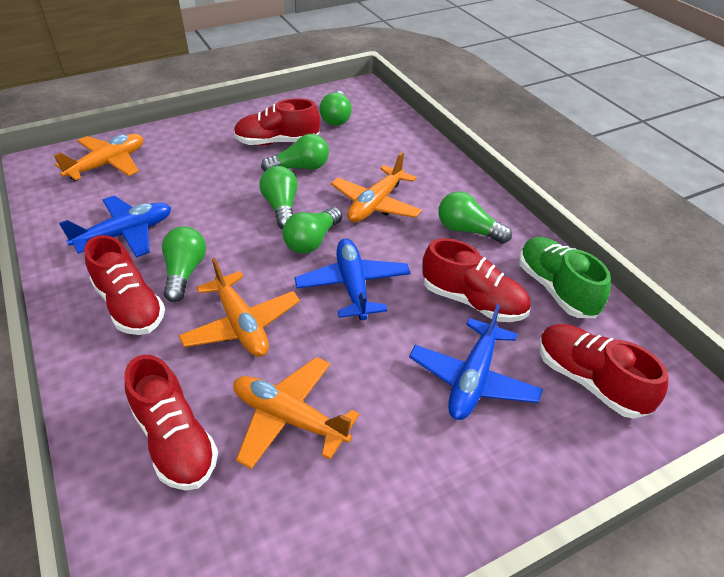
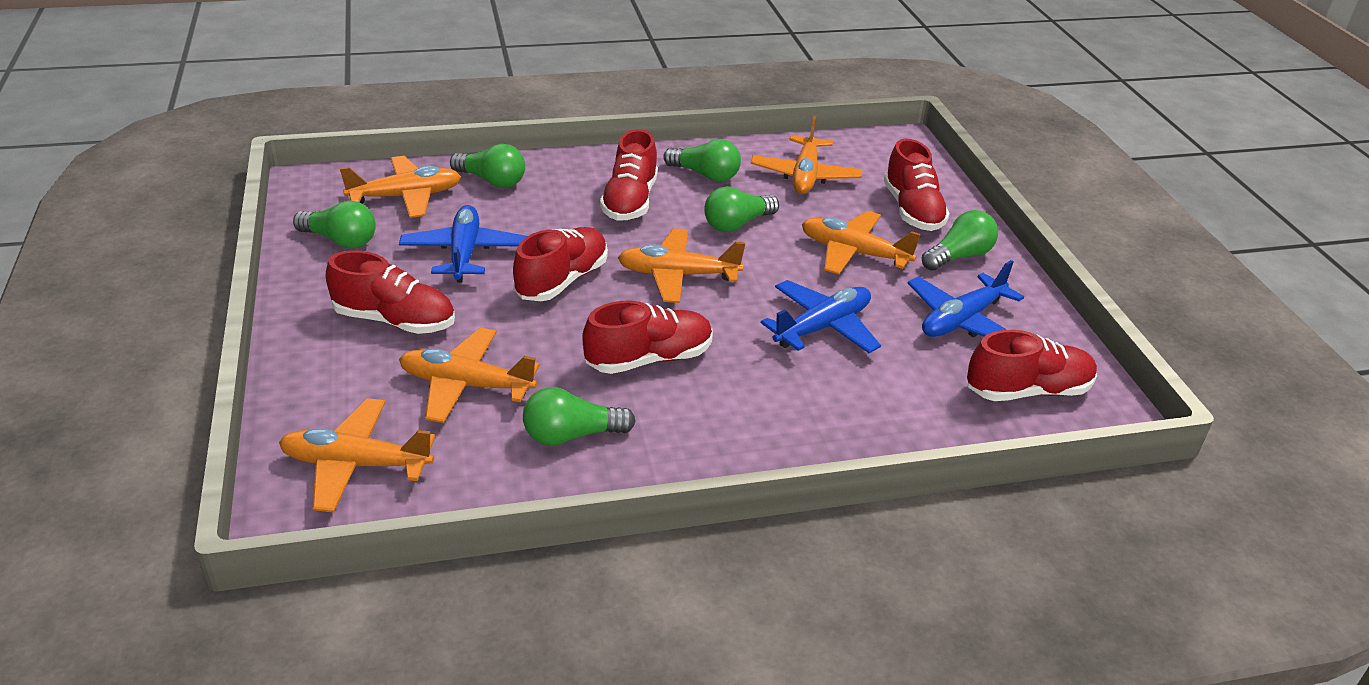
green shoe: [519,237,611,318] = 1 -> none = 0
orange plane: [54,134,143,181] [178,258,300,357] [233,357,360,469] [331,152,422,222] = 4 -> [279,398,435,513] [340,156,461,218] [399,328,540,423] [618,228,745,303] [751,116,862,194] [802,211,921,275] = 6
red shoe: [84,235,165,335] [124,355,218,490] [234,98,320,146] [422,238,531,322] [539,324,668,419] = 5 -> [326,250,455,334] [513,227,608,301] [582,301,712,374] [600,129,658,221] [884,139,950,231] [967,330,1097,401] = 6

